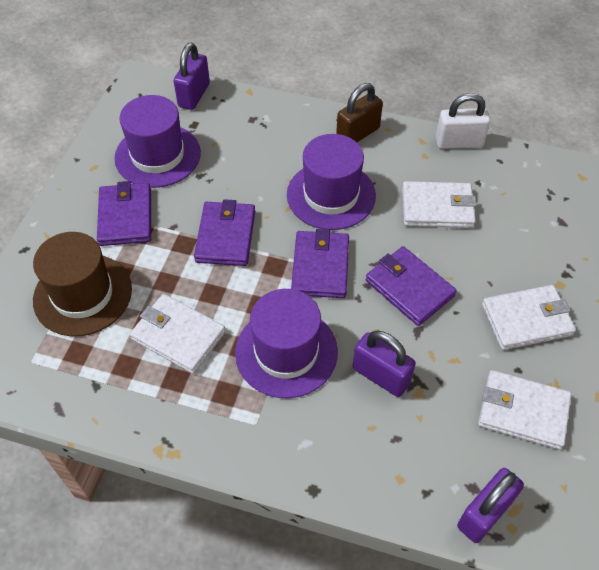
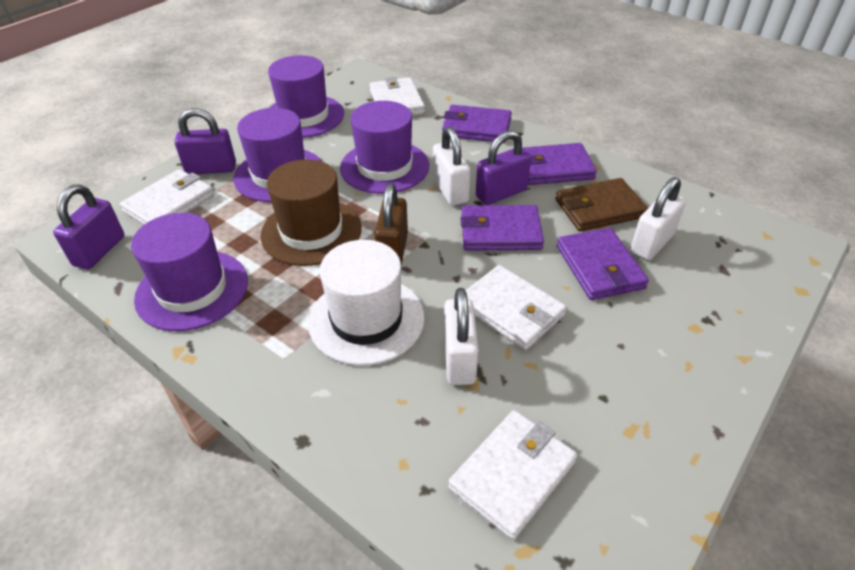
brown wallet: none = 0 -> [555,178,648,232] = 1
purple hat: [114,95,201,188] [235,289,338,398] [287,134,376,230] = 3 -> [131,213,248,331] [233,108,322,202] [268,55,344,138] [340,101,429,194] = 4
white hat: none = 0 -> [308,240,425,366] = 1
white padlock: [436,93,490,149] = 1 -> [433,127,471,206] [444,288,479,385] [630,177,686,260] = 3

